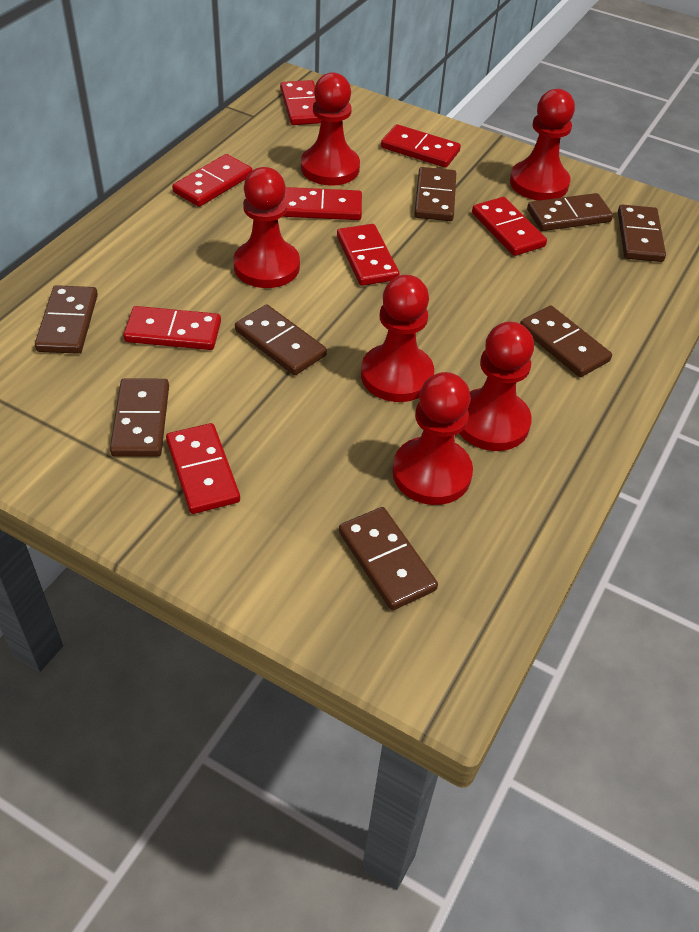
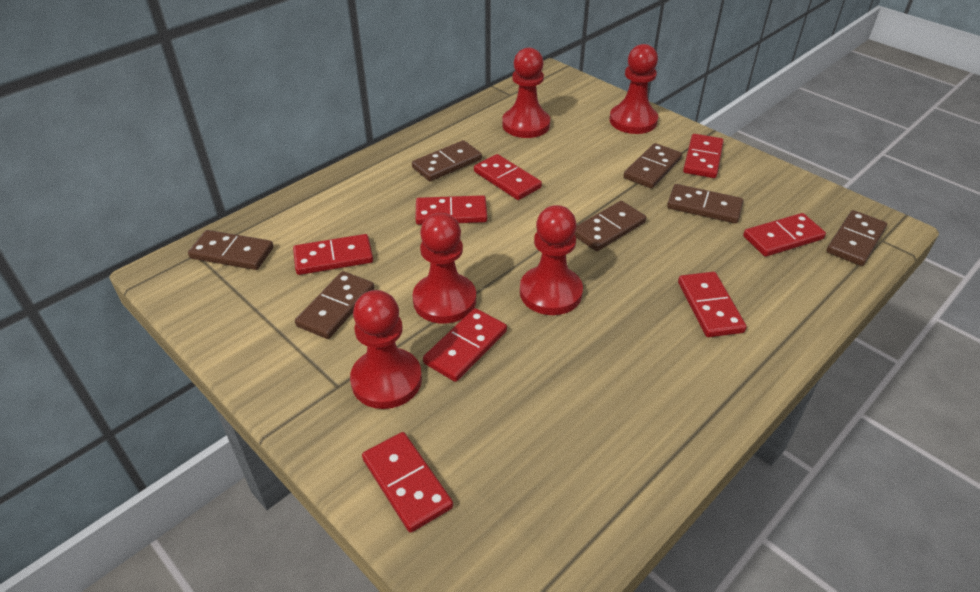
brown domino: [35,285,98,354] [110,378,169,457] [235,305,327,375] [339,507,438,610] [414,167,456,221] [520,305,612,377] [527,193,613,231] [618,205,666,262] = 8 -> [188,230,274,270] [295,271,374,339] [412,140,482,181] [575,201,646,251] [624,143,682,189] [667,184,743,224] [826,210,887,266] = 7
red pawn: [234,167,300,288] [301,72,360,186] [361,275,434,402] [392,372,473,505] [459,322,534,451] [510,89,575,201] = 6 -> [350,290,422,409] [412,213,476,324] [502,48,550,138] [520,205,583,315] [610,44,658,134] = 5

